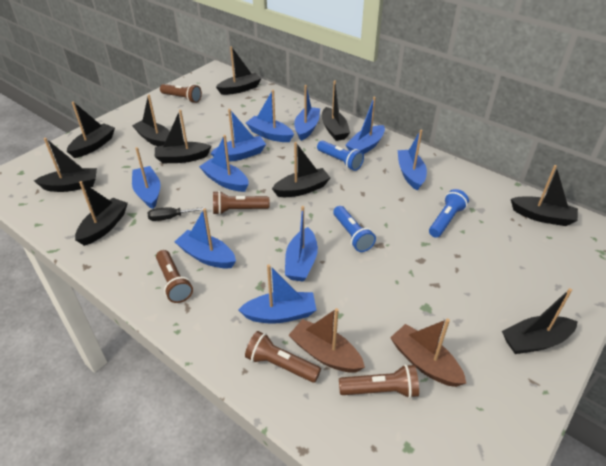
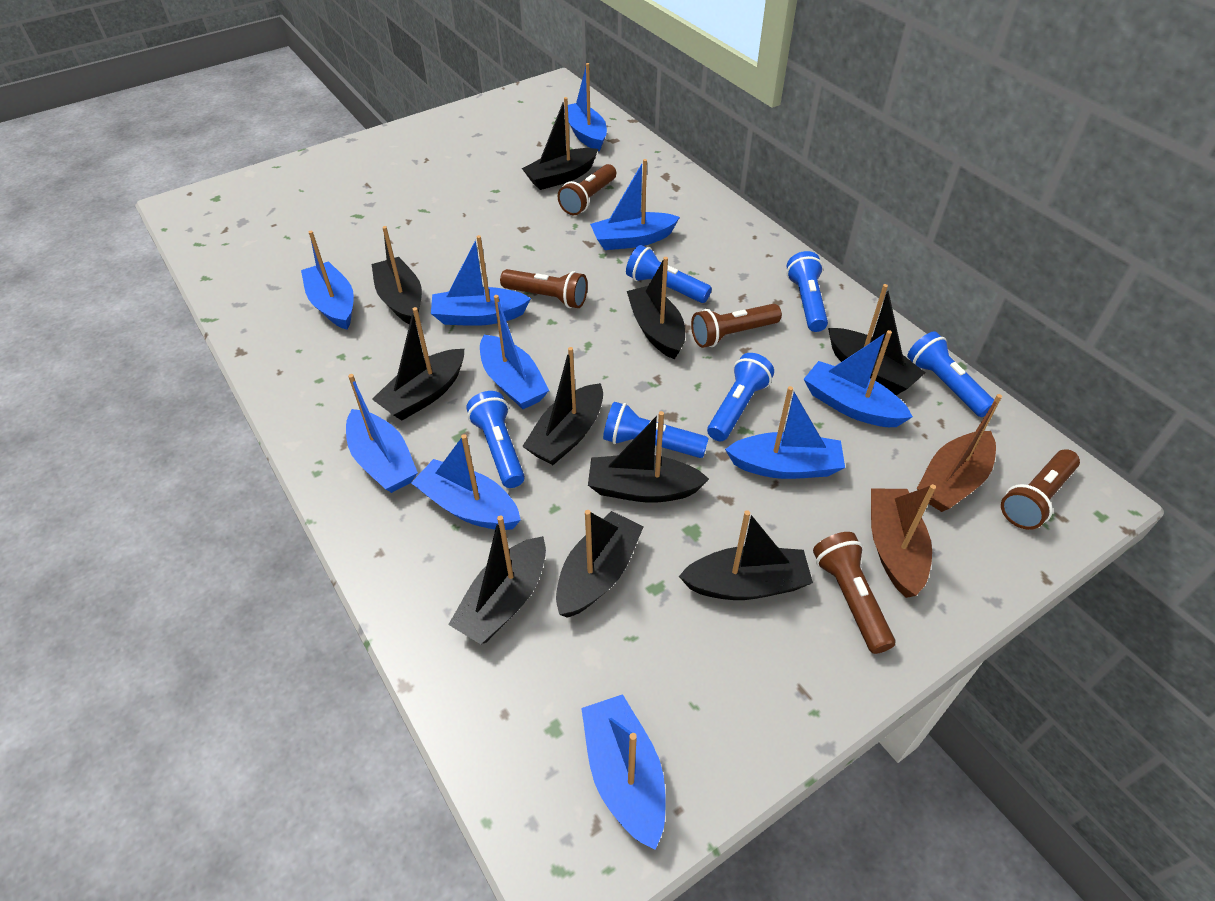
black screwdriver: [148,207,206,221] = 1 -> none = 0
blue flashlight: [317,141,364,171] [333,206,376,252] [429,189,469,238] = 3 -> [466,391,525,488] [603,402,709,458] [626,245,712,303] [707,353,774,441] [787,251,828,332] [907,331,994,417] = 6

